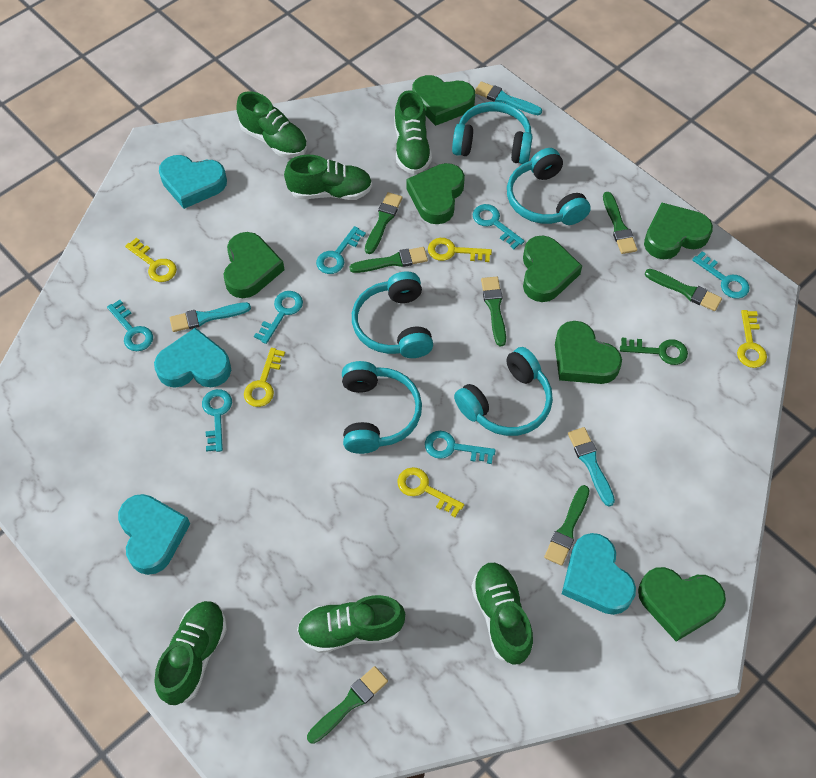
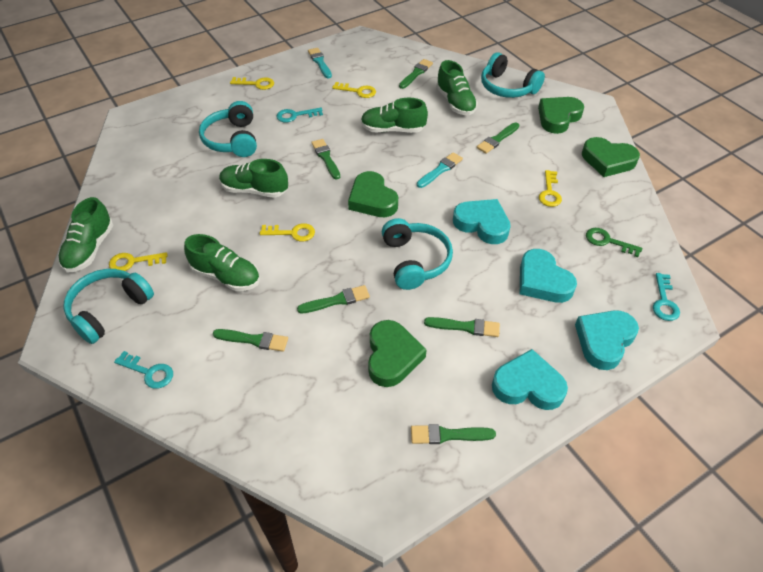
green heart: [223,232,285,298] [406,163,465,224] [412,75,475,126] [523,236,582,302] [555,321,622,384] [638,567,726,642] [644,202,713,259] = 7 -> [348,171,398,217] [368,320,426,387] [538,97,584,134] [582,137,640,177] = 4
green shoe: [155,601,227,705] [236,91,307,158] [284,155,372,200] [297,595,405,653] [394,90,432,174] [471,562,533,664] = 6 -> [58,197,113,272] [184,234,260,291] [219,159,288,198] [361,98,428,133] [436,60,478,115] = 5
turquoise brush: [170,302,251,332] [475,81,542,115] [568,427,615,507] = 3 -> [308,48,332,78] [417,152,463,188] = 2
turquoise headphones: [342,361,422,454] [352,271,433,358] [452,102,533,164] [454,347,553,436] [507,148,591,225] = 5 -> [63,269,154,344] [199,101,257,157] [382,218,453,290] [481,52,545,98] = 4
turquoise key: [107,300,153,351] [202,389,232,452] [254,291,303,344] [316,226,366,274] [425,431,495,464] [473,204,525,249] [692,251,750,299] = 7 -> [114,351,173,389] [277,108,323,123] [653,273,680,321] = 3

